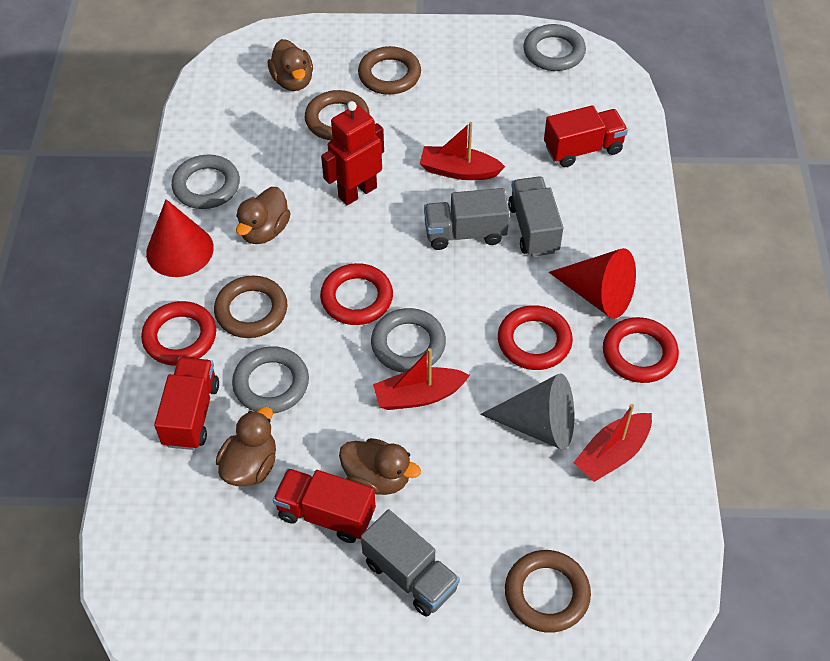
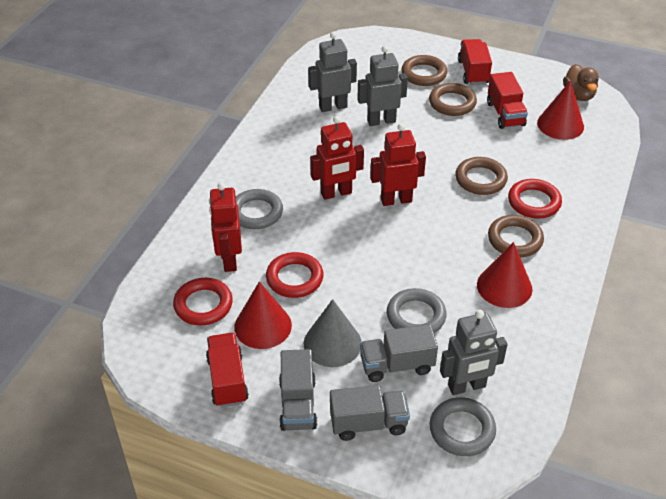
brown duck: [216,407,276,486] [236,187,291,244] [268,39,313,91] [339,438,421,495] = 4 -> [563,64,599,101] = 1
grey ring: [172,154,240,209] [232,346,309,414] [371,308,446,373] [523,24,586,71] = 4 -> [236,189,283,229] [387,288,447,333] [429,397,496,456] = 3
grey robot: none = 0 -> [308,32,357,112] [357,46,408,126] [440,310,508,395] = 3
red boat: [373,348,470,410] [420,122,505,180] [573,404,652,482] = 3 -> none = 0
red cone: [146,199,214,277] [549,248,636,319] = 2 -> [234,282,292,349] [477,242,533,308] [537,80,584,140] = 3
red ring: [141,301,216,365] [320,263,393,325] [498,305,573,370] [603,317,679,383] = 4 -> [173,278,233,325] [266,252,324,298] [508,179,562,219] = 3
red robot: [321,101,384,205] = 1 -> [209,182,242,272] [310,116,364,200] [370,123,426,206] = 3

